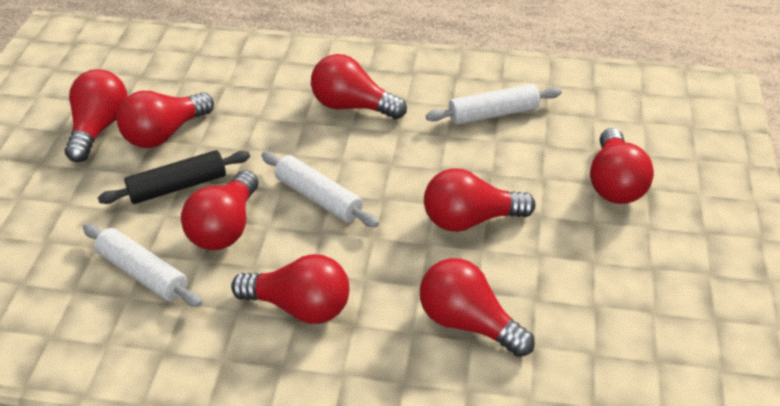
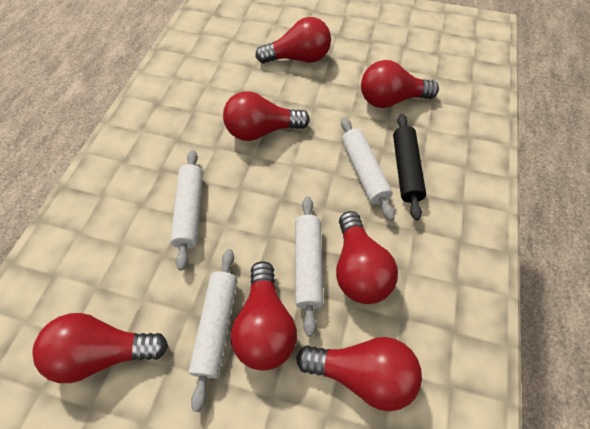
red light bulb: [65,70,128,162] [117,91,214,148] [181,170,259,250] [231,254,349,324] [311,54,407,119] [420,258,535,357] [424,169,536,232] [590,128,654,204] = 8 -> [32,313,168,383] [223,91,310,141] [231,261,297,370] [255,17,331,64] [296,337,422,411] [336,211,398,304] [361,60,439,108] = 7
white rolling pin: [83,224,202,307] [261,152,379,227] [426,84,562,125] = 3 -> [170,150,203,270] [189,249,238,412] [295,196,324,337] [341,118,395,221] = 4

